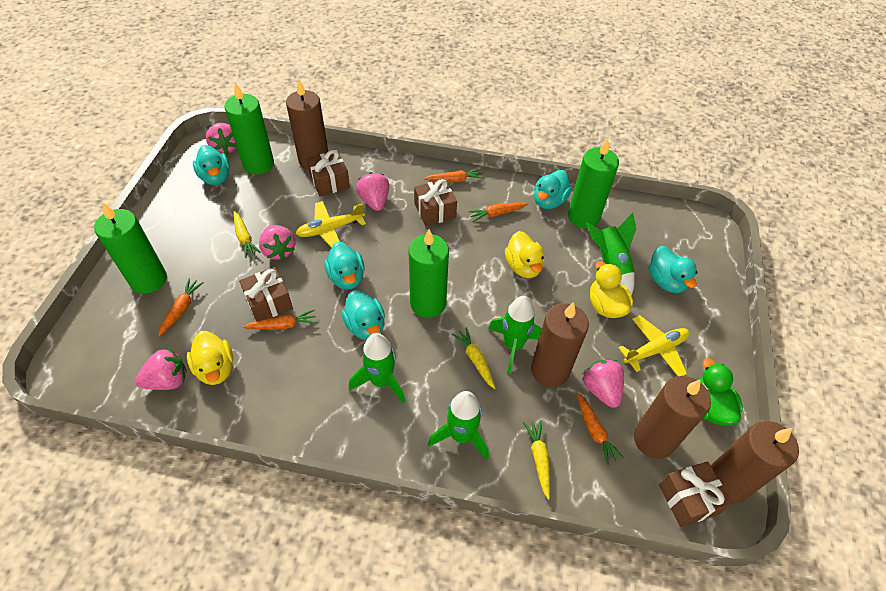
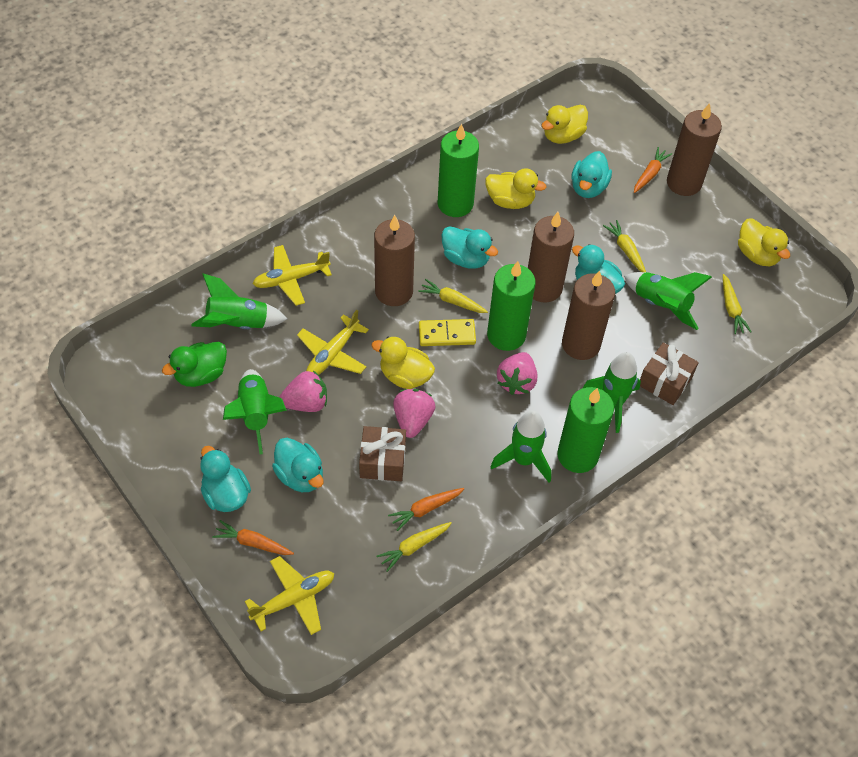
brown gift: [239,267,293,321] [307,150,350,196] [414,179,457,226] [659,461,732,527] = 4 -> [359,426,406,481] [640,342,699,405] = 2
green candle: [94,202,167,294] [224,83,274,174] [408,229,449,318] [568,139,619,229] = 4 -> [438,123,479,217] [487,261,535,351] [557,387,614,473] = 3
green rocket: [349,333,405,403] [428,391,489,460] [488,296,542,373] [586,213,636,295] = 4 -> [192,274,287,329] [223,369,287,455] [491,410,551,482] [583,352,641,433] [624,272,712,330] = 5
orange carrot: [158,278,204,336] [243,309,317,330] [424,169,484,183] [468,202,529,222] [576,392,624,465] = 5 -> [212,520,294,555] [388,488,464,531] [634,147,672,193] = 3
pink strawberry: [135,349,187,390] [206,123,237,155] [259,225,296,260] [356,172,389,211] [583,360,624,408] = 5 -> [279,370,327,412] [393,389,436,438] [497,352,537,395] = 3
yellow carrot: [233,211,261,258] [452,327,495,389] [523,420,550,500] = 3 -> [376,522,452,572] [418,279,488,313] [603,220,646,272] [723,274,752,334] = 4
yellow domino: none = 0 -> [419,319,476,346] = 1
yellow duck: [187,331,233,385] [505,231,544,278] [590,261,633,318] = 3 -> [371,337,435,389] [485,168,547,209] [541,105,588,144] [738,219,790,266] = 4
yellow plane: [296,201,366,248] [618,315,689,376] = 2 -> [245,556,334,635] [253,245,332,306] [297,310,369,375] = 3

